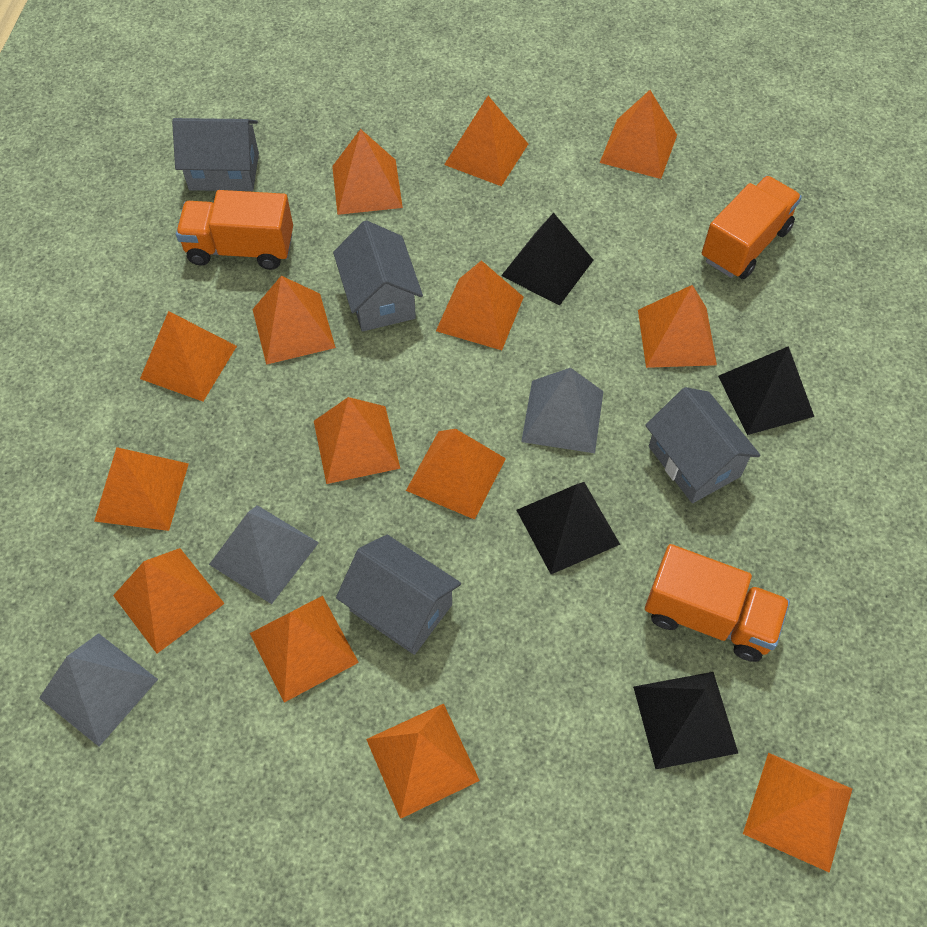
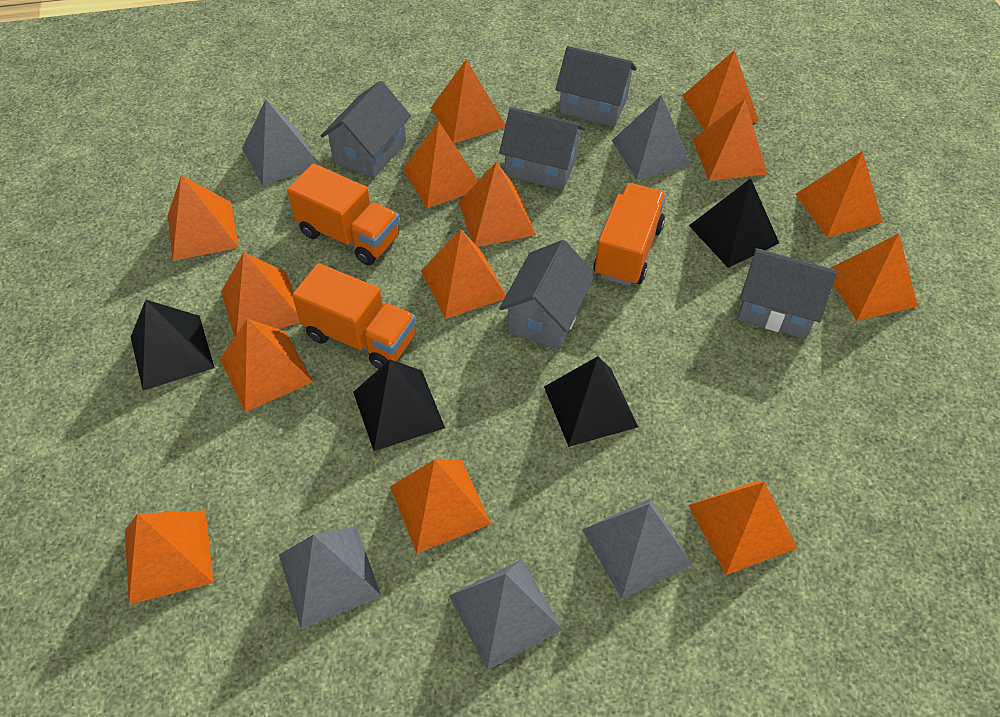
grey house: [172,118,259,191] [333,220,423,331] [336,535,461,655] [645,387,761,503] = 4 -> [321,81,411,179] [499,107,585,190] [499,240,596,350] [556,46,637,127] [738,248,837,339] = 5
grey pyramid: [39,633,158,747] [209,505,319,604] [521,368,604,453] = 3 -> [242,99,320,186] [279,526,382,628] [449,559,563,670] [582,498,693,599] [612,95,691,180] = 5

